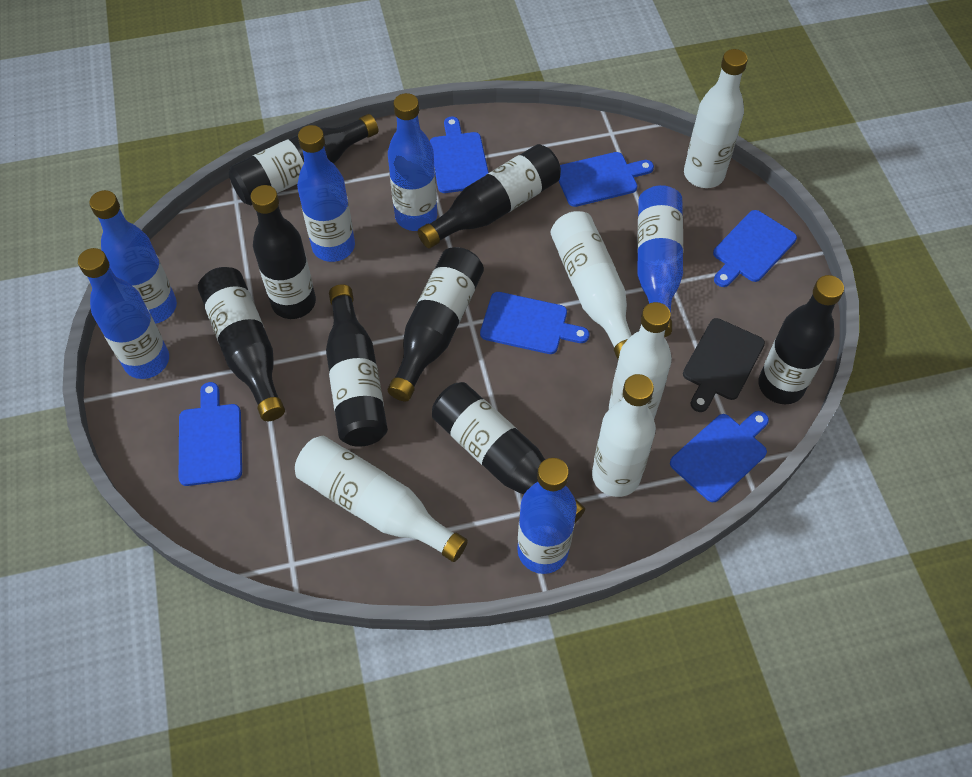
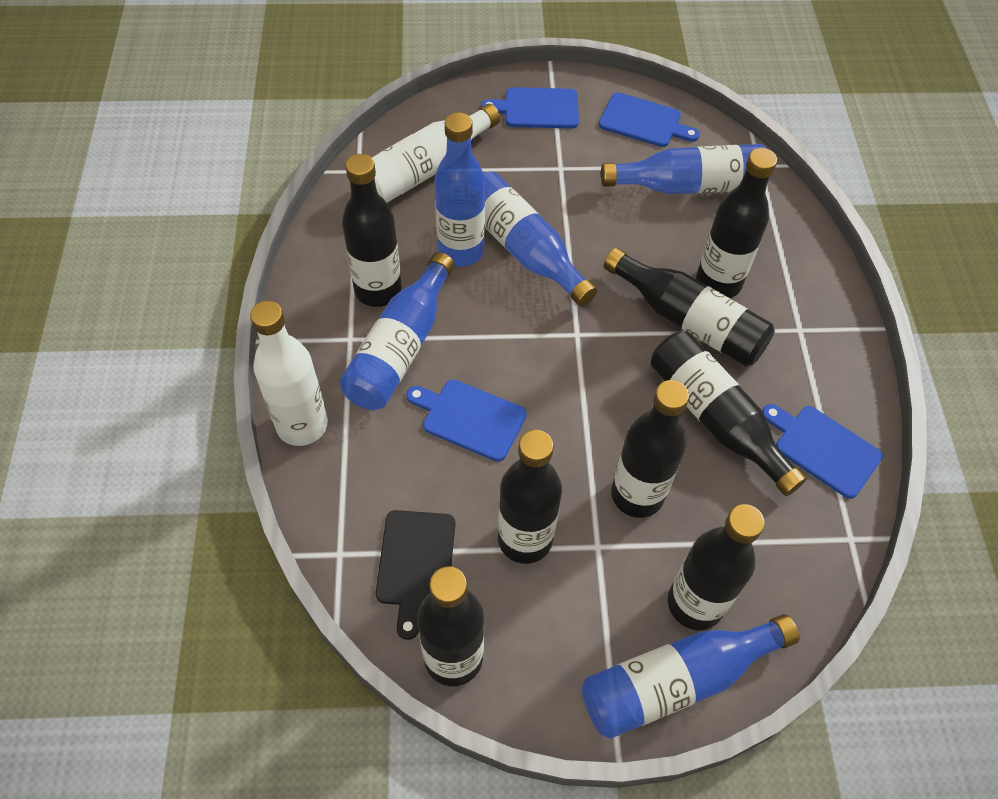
blue bottle: [78,248,169,379] [89,190,177,324] [297,125,355,262] [388,93,437,231] [517,458,577,574] [637,185,683,337] = 6 -> [339,252,455,410] [434,112,485,267] [483,172,597,307] [582,614,799,739] [601,144,770,194] = 5
blue cutting board: [179,382,242,486] [430,117,489,193] [480,292,589,354] [559,152,654,207] [670,411,769,502] [713,210,797,287] = 6 -> [406,379,527,462] [481,87,579,129] [599,92,700,147] [762,404,883,499] = 4
white bottle: [295,436,468,562] [551,211,632,359] [592,374,656,497] [609,302,672,419] [684,49,748,188] = 5 -> [250,301,328,446] [372,104,500,203] = 2

